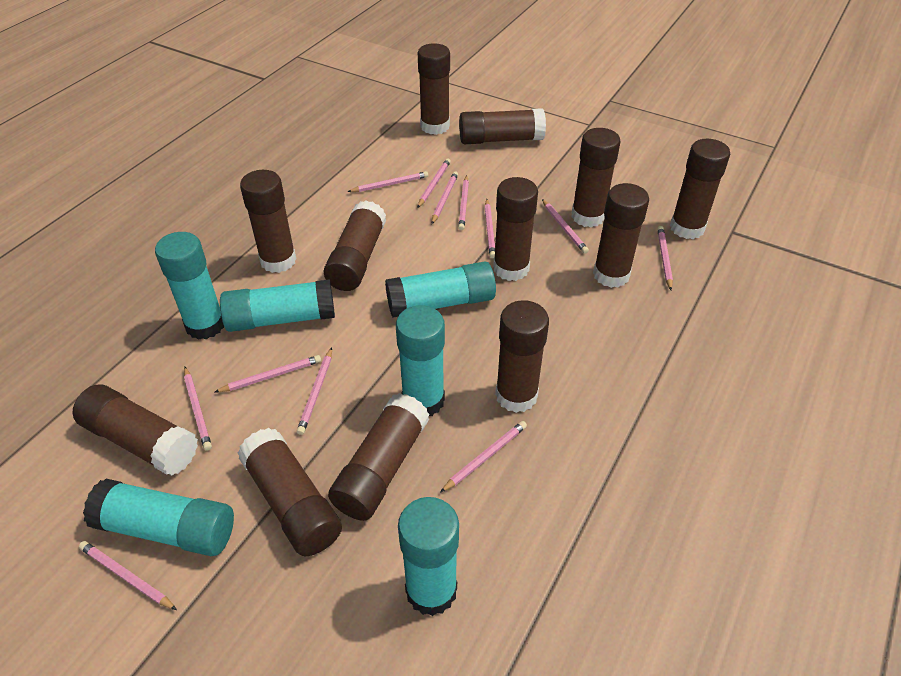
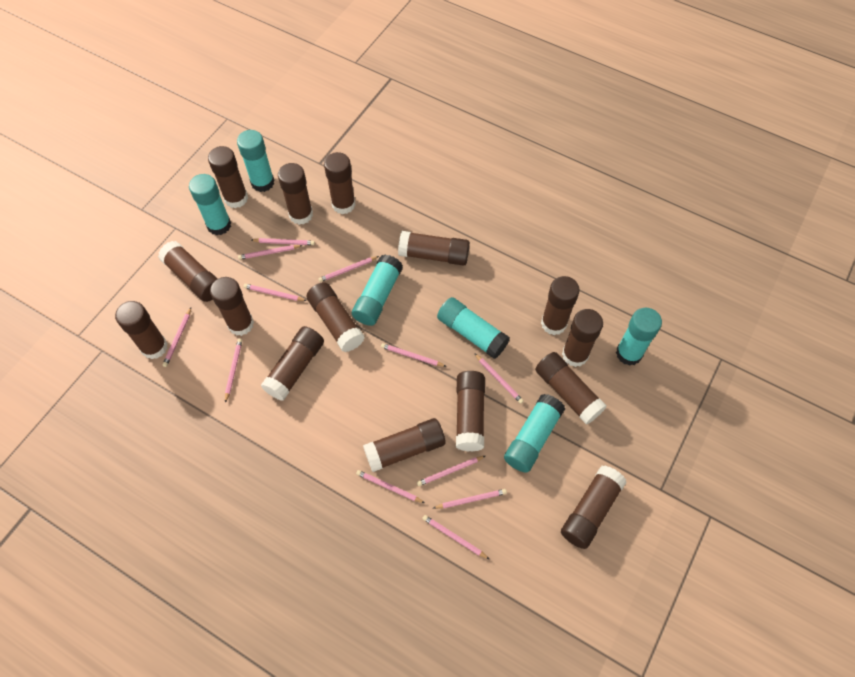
brown glue stick: [73,385,198,476] [238,428,342,556] [240,170,296,273] [324,200,386,291] [328,393,430,521] [418,43,450,135] [459,108,546,144] [493,177,538,281] [495,300,549,413] [572,128,621,227] [593,183,649,288] [670,139,730,239] = 12 -> [115,301,168,359] [158,241,218,302] [208,146,248,208] [210,277,254,336] [261,326,324,401] [278,163,313,225] [306,282,365,352] [324,152,356,214] [363,418,445,472] [398,231,470,266] [456,371,485,452] [535,352,607,424] [541,276,580,335] [561,466,627,549] [562,309,603,367] = 15

